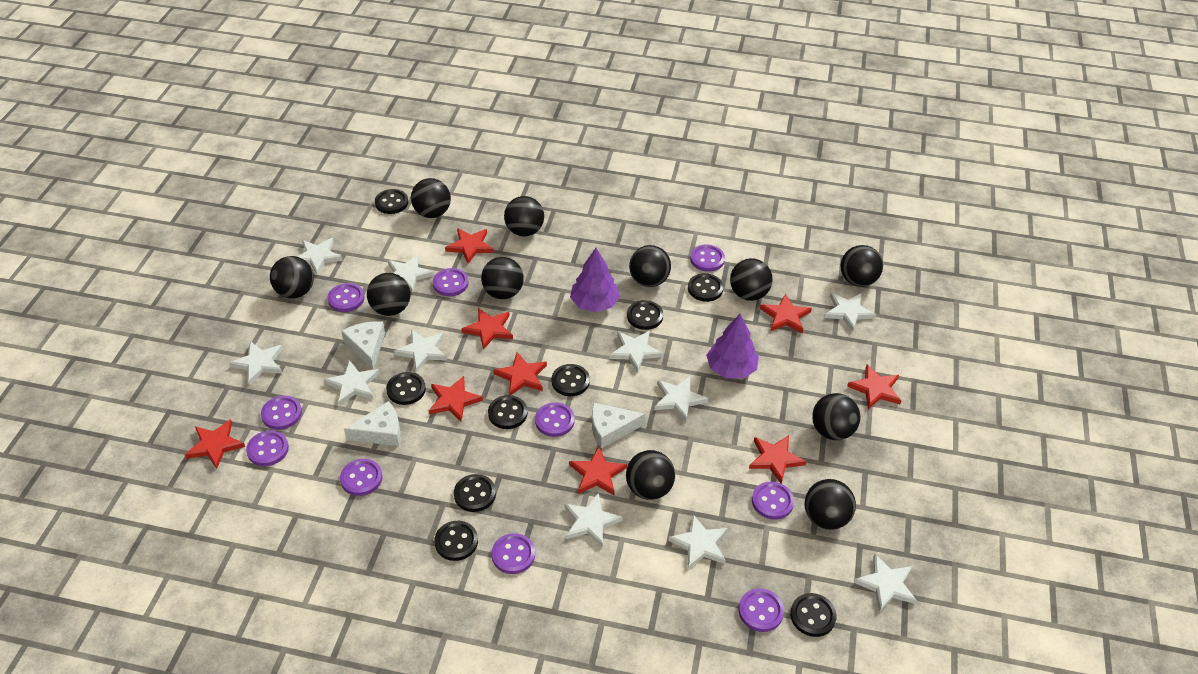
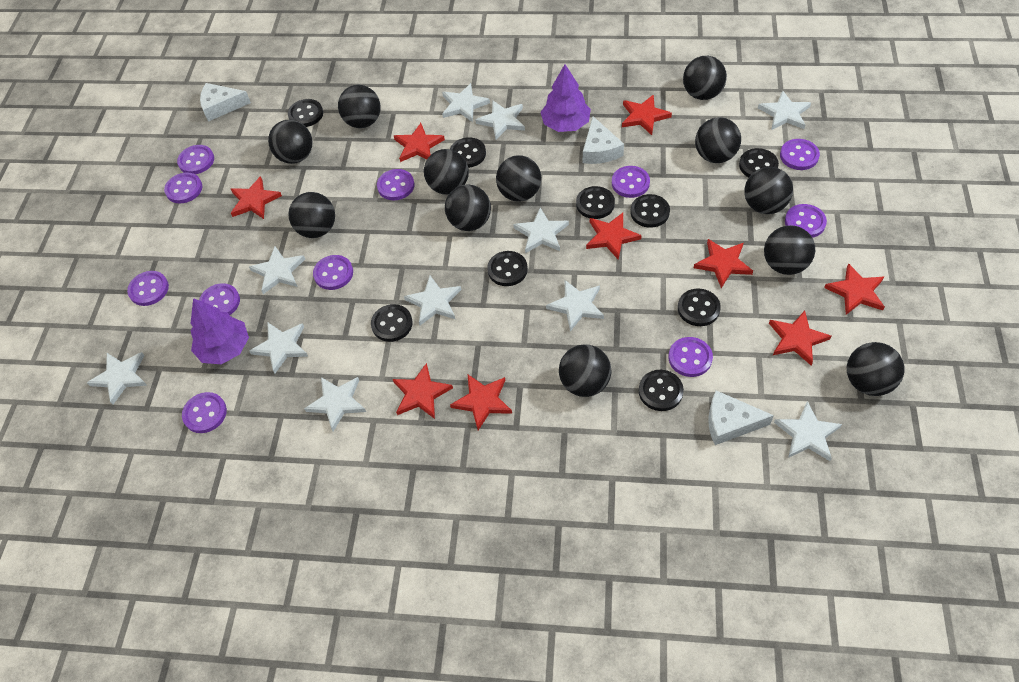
black ball: [270,256,314,299] [367,273,410,316] [411,178,451,218] [481,257,524,299] [504,196,544,236] [626,450,675,500] [629,245,671,287] [730,258,773,301] [805,479,856,530] [812,393,860,440] [840,245,883,287] = 11 -> [268,120,313,164] [288,192,335,238] [338,85,381,128] [424,149,469,195] [445,184,491,231] [496,155,541,202] [559,344,612,397] [683,56,727,100] [695,117,741,163] [744,167,793,214] [764,225,815,275] [847,342,904,396] = 12
purple button: [246,430,289,466] [261,396,302,430] [328,283,365,312] [340,459,383,496] [433,268,469,296] [491,533,535,574] [535,403,574,437] [690,244,725,272] [739,588,784,632] [752,482,794,520] = 10 -> [127,271,169,306] [164,172,202,204] [177,145,214,174] [182,392,227,433] [199,283,240,315] [313,255,353,290] [377,169,414,200] [612,166,650,198] [669,337,713,377] [780,139,820,170] [785,204,827,238] = 11

